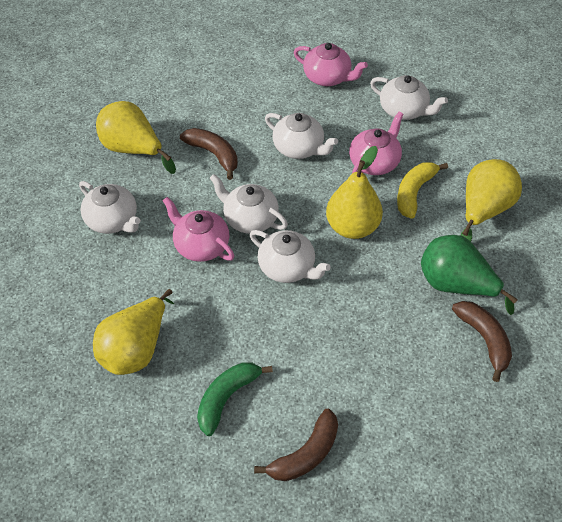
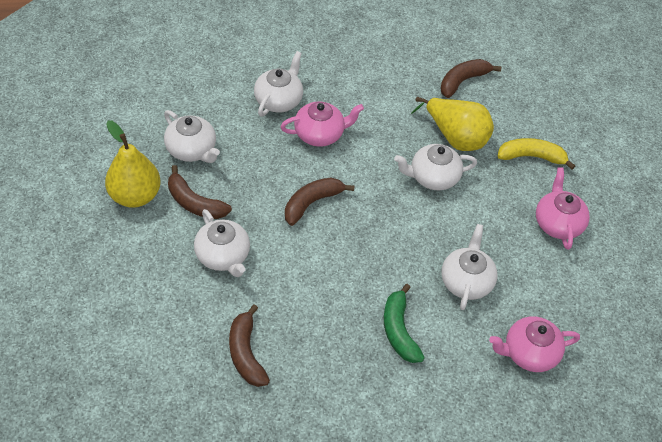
brown banana: [180,128,238,180] [254,409,338,481] [452,301,512,382] = 3 -> [168,165,232,219] [229,304,270,387] [285,178,354,226] [440,59,501,98] = 4
green pear: [421,235,518,315] = 1 -> none = 0
yellow pear: [93,289,174,375] [96,101,176,174] [326,146,383,239] [460,159,522,242] = 4 -> [105,120,161,208] [411,97,494,151] = 2

